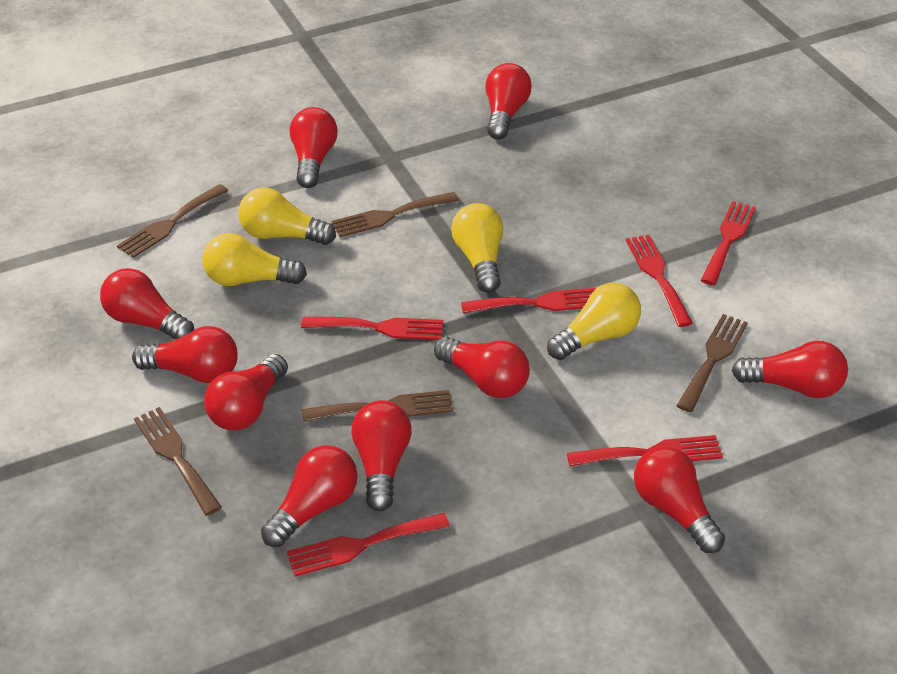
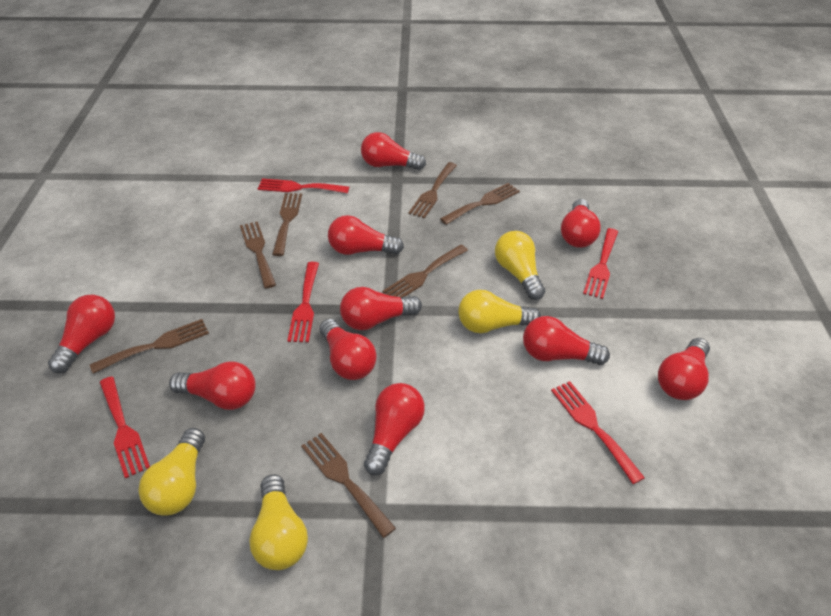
brown fork: [117,184,228,258] [134,407,222,516] [301,390,453,422] [332,192,459,237] [677,314,748,412] = 5 -> [90,319,209,374] [240,221,276,289] [272,193,302,256] [301,433,396,538] [383,245,468,297] [408,162,457,219] [440,183,520,225] = 7
red fork: [287,513,450,577] [301,317,443,340] [461,288,596,313] [567,435,723,466] [626,235,693,327] [701,201,756,285] = 6 -> [100,376,150,478] [258,179,349,194] [287,262,319,342] [551,381,645,484] [583,228,618,299] = 5

